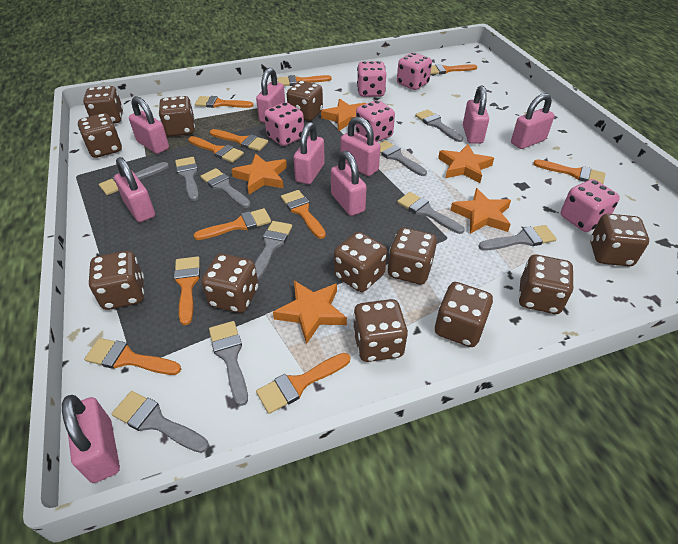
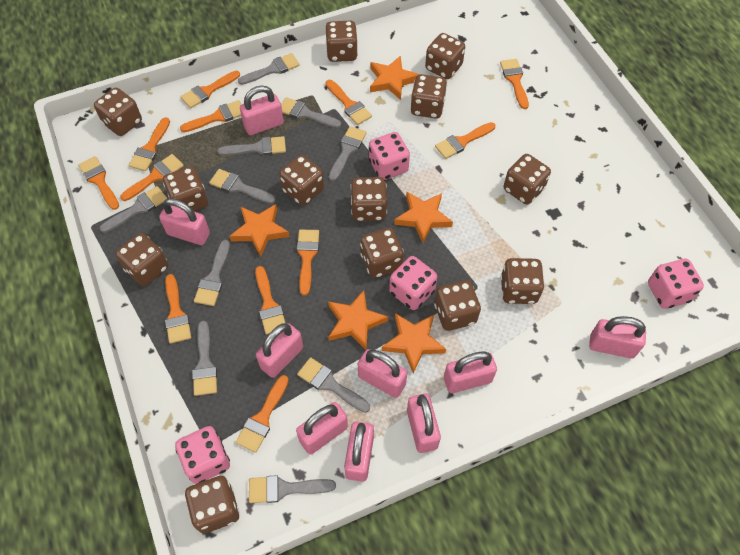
brown dice: [78,113,122,158] [83,86,123,124] [89,251,144,310] [159,96,195,137] [201,254,258,313] [287,81,323,121] [334,232,387,292] [353,299,408,362] [387,227,437,285] [435,282,493,347] [518,255,574,314] [590,214,649,266] = 12 -> [94,88,142,136] [115,233,168,286] [163,166,208,211] [185,476,240,534] [279,155,324,206] [325,20,358,62] [350,177,387,221] [360,228,404,278] [410,74,447,119] [425,33,465,79] [434,280,481,331] [501,258,544,304] [504,154,551,205] = 13
orange brush: [84,338,181,375] [174,256,200,325] [188,136,244,163] [194,208,271,240] [195,96,254,108] [210,129,268,151] [256,353,350,414] [277,75,332,86] [281,190,326,239] [431,64,477,74] [533,159,606,184] = 11 -> [78,156,119,210] [120,154,184,201] [129,117,170,171] [165,274,191,344] [180,100,242,132] [181,71,240,108] [236,375,289,453] [255,266,285,334] [297,230,319,296] [326,80,372,125] [435,122,495,159] [500,59,529,109] = 12
pink dice: [264,102,304,146] [356,100,395,142] [357,61,386,97] [397,53,432,90] [561,179,620,232] = 5 -> [175,426,230,484] [369,132,410,180] [389,256,437,310] [648,259,704,309] = 4

